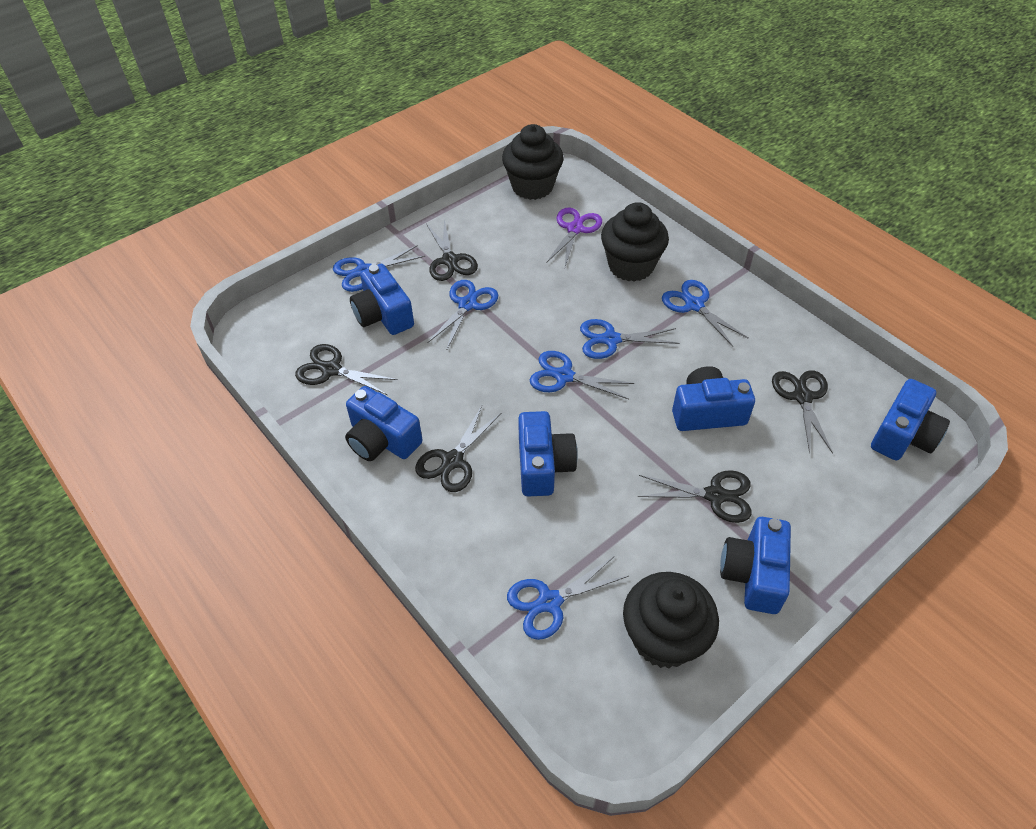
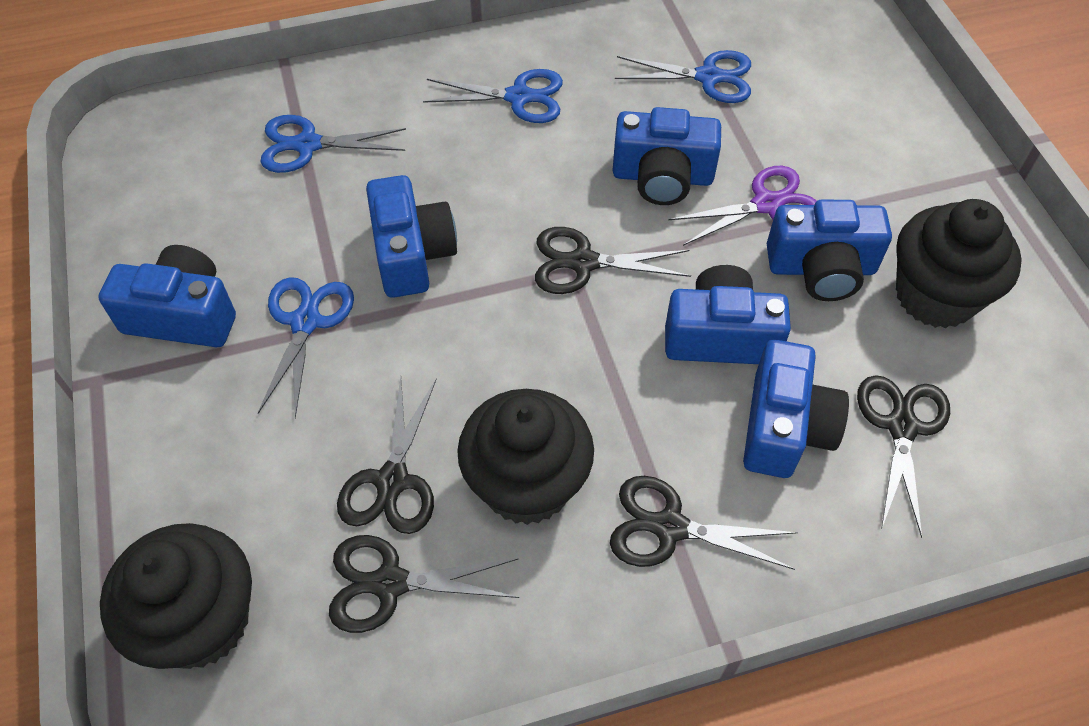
blue scissors: [333,245,425,292] [427,280,498,351] [507,556,629,640] [530,351,634,399] [580,319,679,359] [662,280,748,346] = 6 -> [258,277,354,418] [261,115,406,173] [423,69,563,123] [615,50,751,103] = 4

